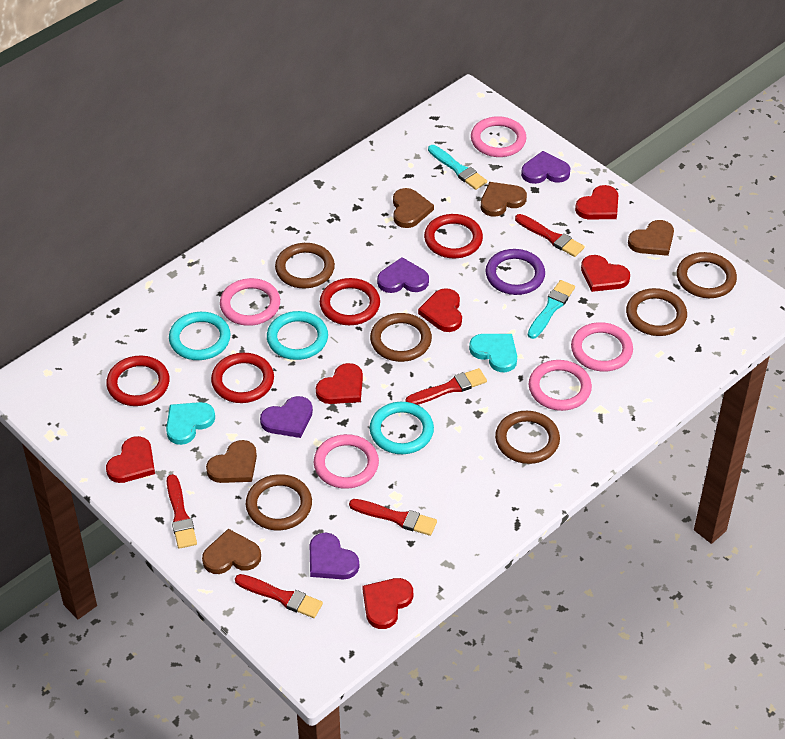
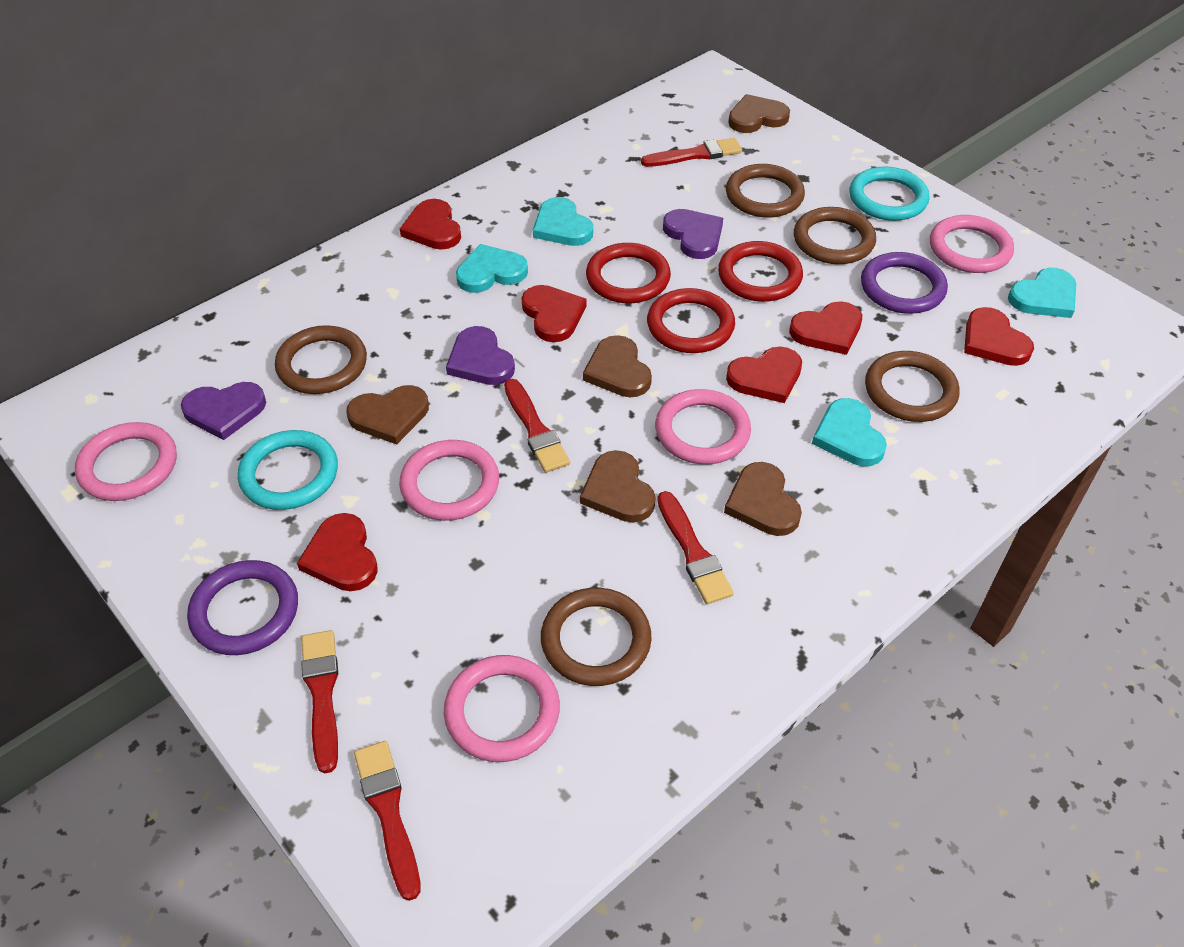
brown ring: [246,474,312,530] [275,243,335,288] [370,313,432,362] [495,411,560,464] [626,288,687,336] [677,252,737,298] = 6 -> [275,325,367,394] [541,588,652,686] [726,164,805,218] [794,207,876,264] [865,351,960,422] = 5
purple heart: [260,396,313,438] [310,533,359,579] [377,257,429,293] [521,151,570,184] = 4 -> [181,382,266,440] [446,326,515,385] [663,209,723,259] = 3
purple ring: [485,249,545,295] = 1 -> [187,560,298,655] [861,252,948,314] = 2
red ring: [106,356,169,406] [211,353,274,403] [320,278,380,325] [424,214,483,258] = 4 -> [586,243,671,303] [647,288,735,353] [718,241,803,302] = 3
turquoise brush: [428,145,487,190] [528,280,575,339] = 2 -> none = 0
turquoise heart: [166,402,215,445] [469,334,517,372] = 2 -> [456,244,528,293] [533,197,593,246] [812,398,887,466] [1008,268,1076,318] = 4
turquoise ring: [169,312,231,360] [267,311,328,360] [370,402,434,454] = 3 -> [238,430,338,510] [849,167,930,221] = 2

